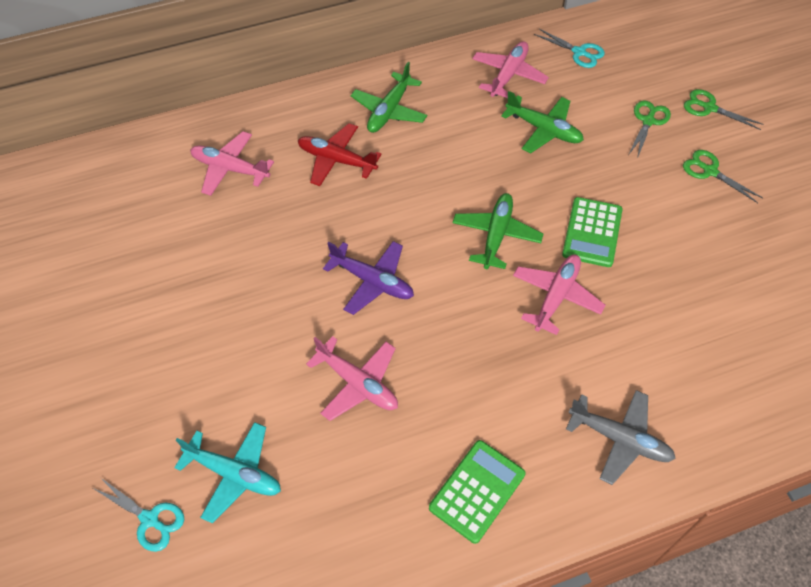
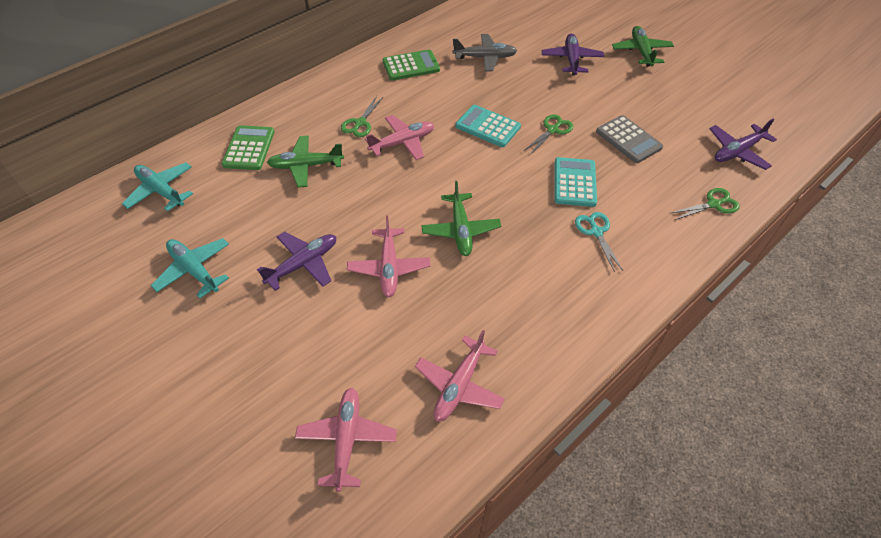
grey calculator: none = 0 -> [596,115,663,163] = 1
purple plane: [323,241,414,315] = 1 -> [257,232,336,291] [542,34,604,75] [709,119,777,170] = 3
red plane: [298,123,382,186] = 1 -> none = 0
turquoise calculator: none = 0 -> [455,105,521,147] [555,157,597,207] = 2
turquoise plane: [174,422,281,524] = 1 -> [122,162,193,211] [151,238,229,298] = 2
turquoise scissors: [93,478,184,552] [534,29,605,68] = 2 -> [575,212,623,272] = 1

